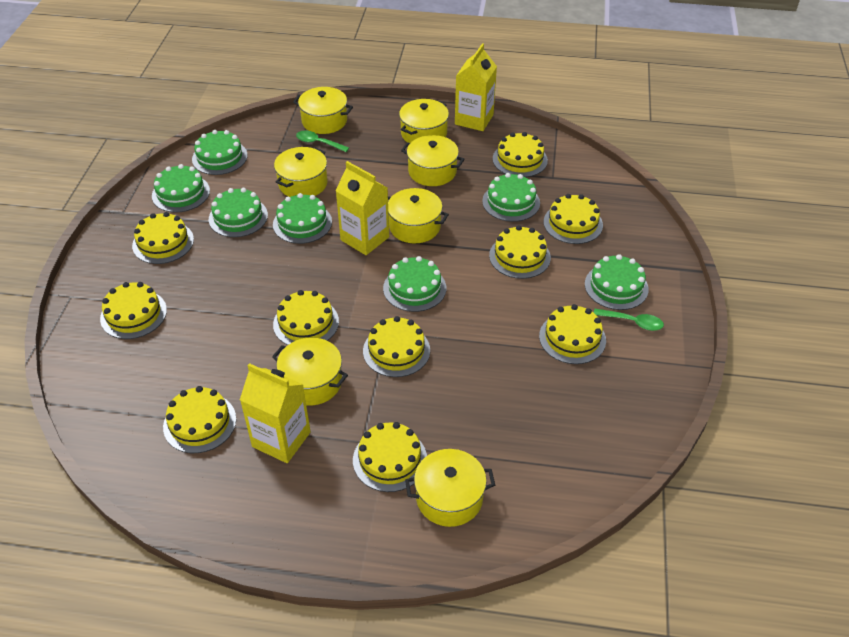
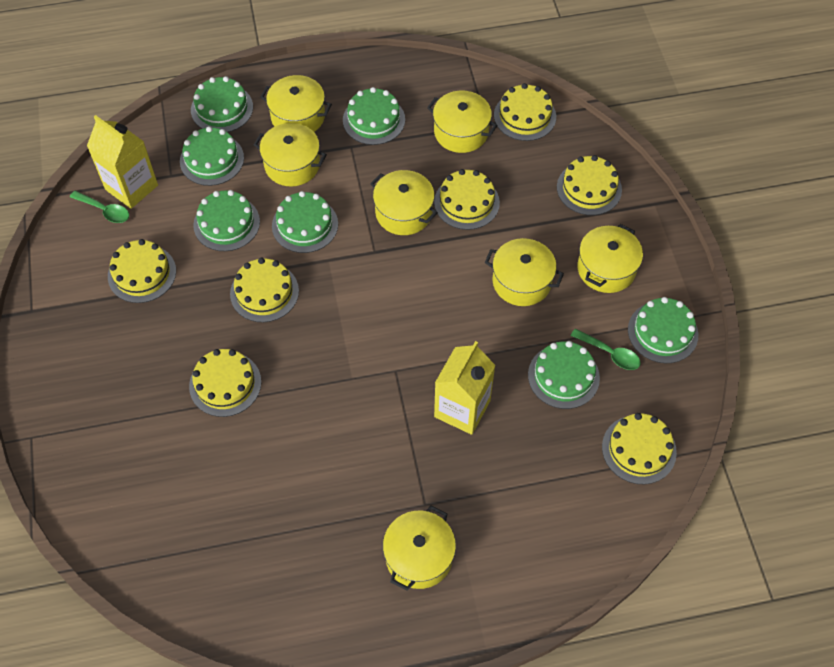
yellow cake: [100,282,167,339] [132,212,194,264] [163,386,236,453] [273,290,339,345] [353,422,427,492] [363,316,430,377] [489,225,551,279] [493,132,548,177] [539,304,606,364] [544,194,603,244] = 10 -> [108,239,176,303] [189,349,261,417] [230,258,299,322] [434,169,500,230] [494,83,556,141] [557,155,622,215] [602,413,677,484] = 7
yellow carton: [240,363,311,463] [336,161,389,255] [455,43,497,131] = 3 -> [87,115,158,209] [434,341,496,435] = 2

